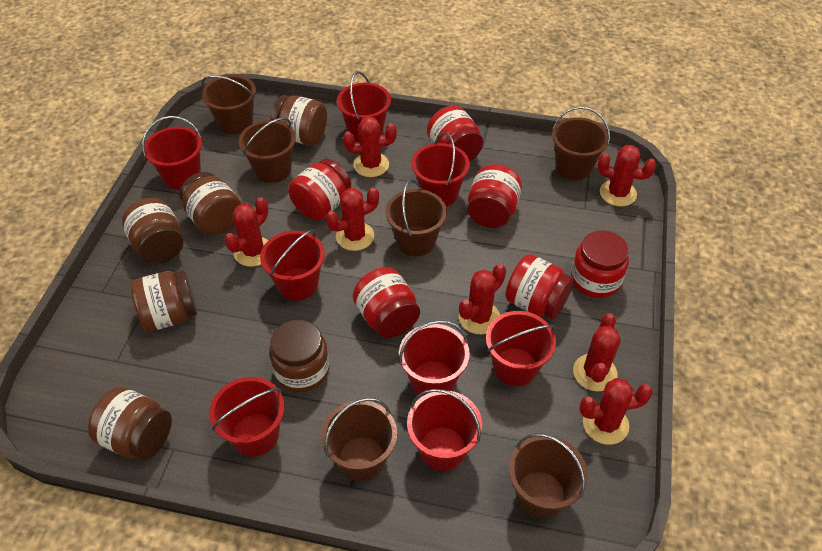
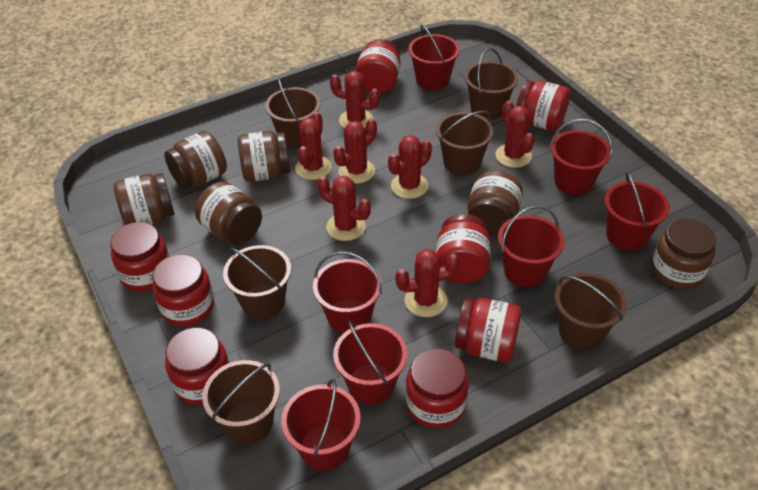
red bucket: [142,116,202,190] [209,377,284,457] [260,229,325,301] [337,71,391,142] [399,320,470,397] [407,389,482,471] [411,133,470,207] [486,311,556,386] = 8 -> [281,379,361,471] [313,251,382,334] [333,321,407,404] [409,24,460,90] [498,206,565,287] [551,119,613,195] [604,172,670,251] = 7
red jar: [288,159,351,221] [352,267,420,338] [427,105,483,161] [468,164,522,228] [505,254,574,320] [571,231,629,298] = 6 -> [110,222,169,291] [152,254,214,326] [165,327,229,405] [355,39,401,94] [406,349,469,428] [436,214,491,283] [455,298,522,362] [516,80,570,131] = 8

